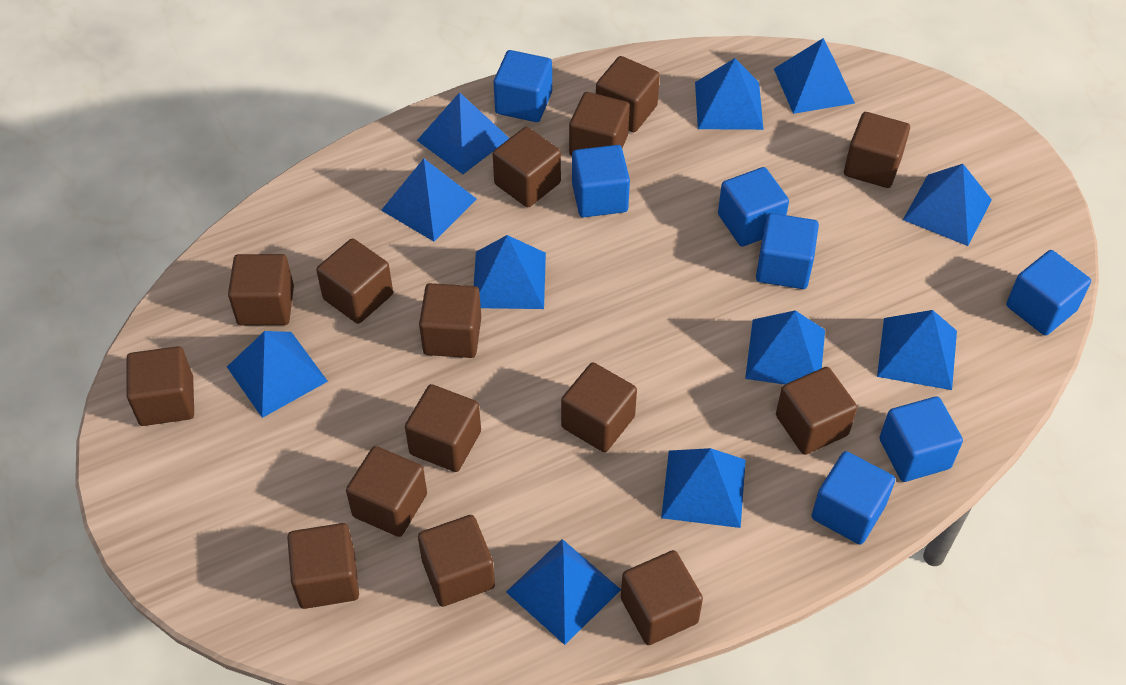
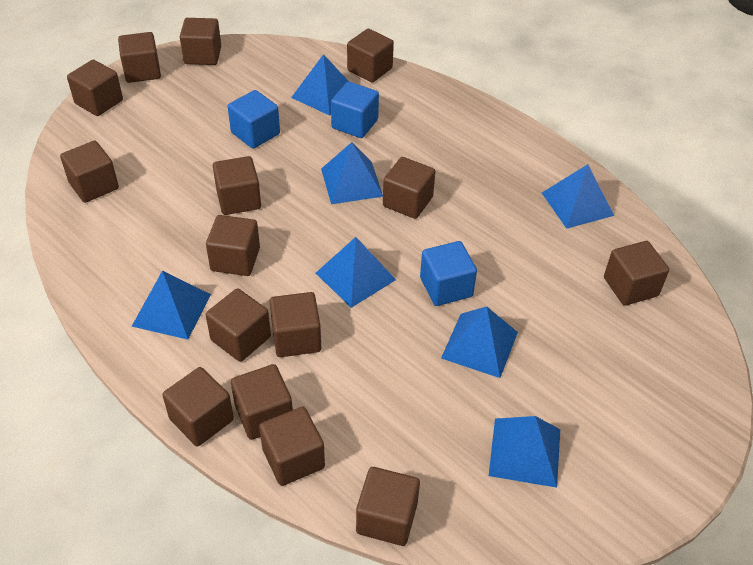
blue cube: [494,50,552,122] [572,145,630,217] [718,167,789,247] [756,213,819,289] [811,451,895,545] [879,396,963,482] [1006,250,1091,336] = 7 -> [228,90,280,149] [331,82,379,138] [420,241,477,306] = 3
blue pyramid: [227,331,328,418] [381,159,477,241] [417,92,509,174] [474,235,546,309] [506,539,621,645] [661,448,746,528] [695,58,764,130] [745,310,825,385] [774,38,855,114] [877,310,957,390] [903,164,992,246] = 11 -> [131,271,211,340] [291,54,349,116] [316,237,396,308] [321,142,383,204] [441,306,518,378] [489,416,560,488] [542,164,614,229] = 7

